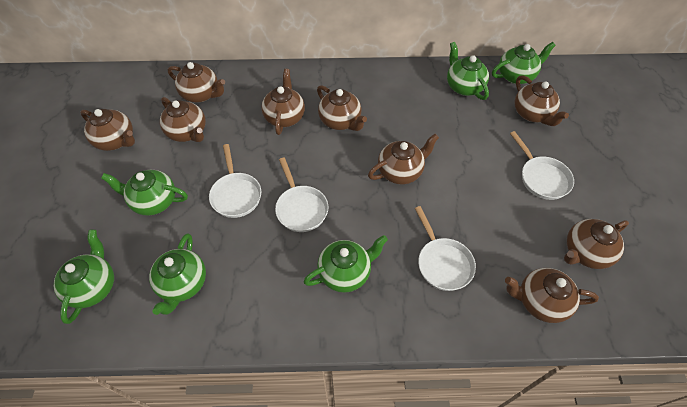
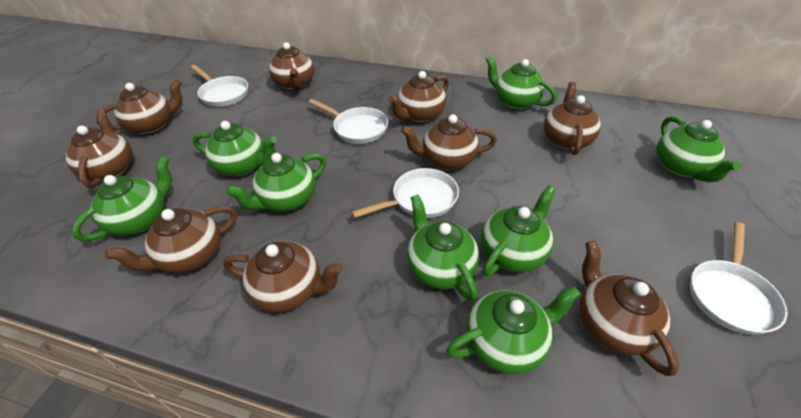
green teapot: [53,229,114,324] [101,170,188,215] [149,233,206,315] [304,235,388,293] [447,42,489,100] [492,42,556,84] = 6 -> [72,156,172,241] [193,121,277,176] [226,153,326,212] [406,195,479,302] [446,286,581,374] [481,186,556,277] [486,56,557,110] [656,116,740,182] = 8

